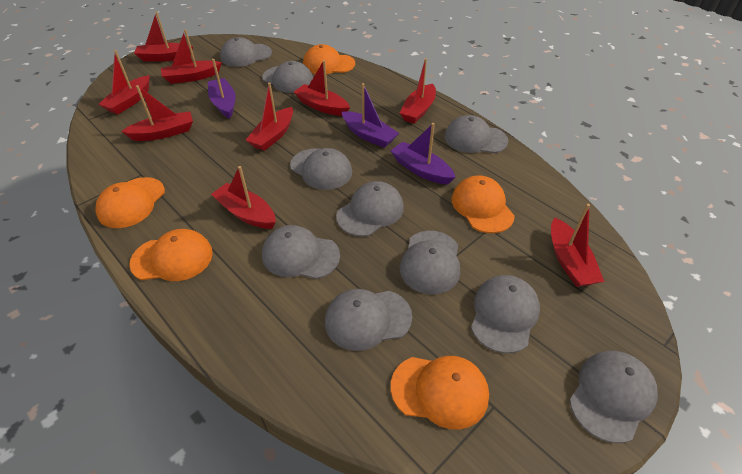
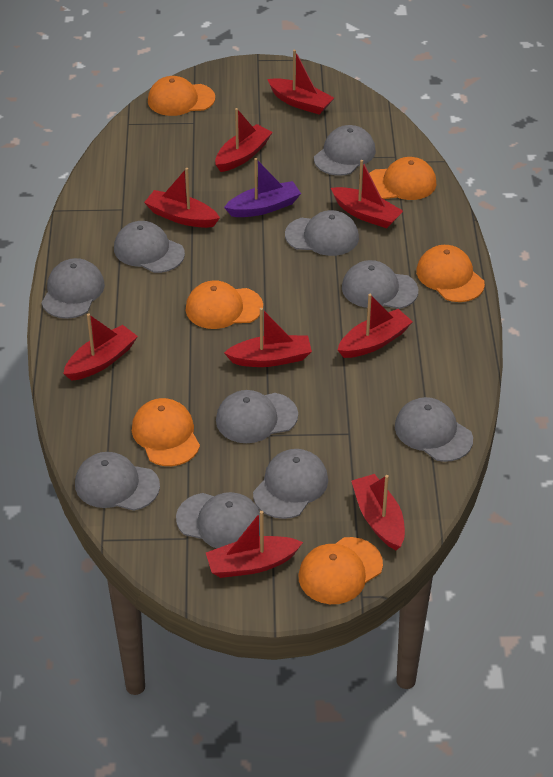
orange cap: [95,177,165,228] [129,229,213,281] [303,44,355,74] [391,356,489,430] [451,175,515,233] = 5 -> [132,398,200,466] [148,76,215,116] [186,280,263,329] [298,537,383,604] [369,157,436,200] [416,245,485,302] = 6
purple boat: [208,59,236,119] [342,83,399,148] [390,123,456,185] = 3 -> [224,158,301,217] = 1

